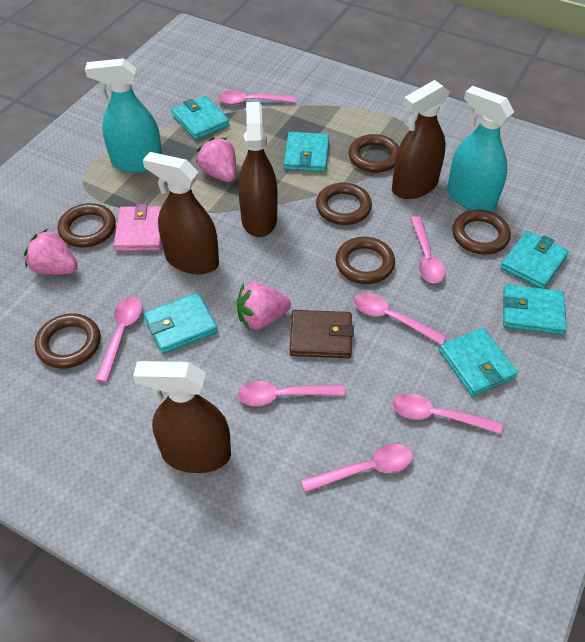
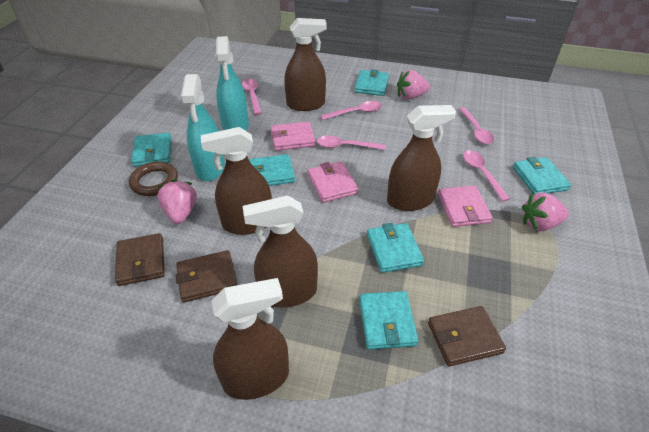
brown ring: [35,313,101,369] [58,203,116,248] [316,183,372,225] [336,237,395,284] [348,134,399,173] [452,210,511,255] = 6 -> [129,162,178,196] = 1
brown spray bottle: [133,361,231,473] [143,152,219,274] [238,102,278,237] [392,80,450,199] = 4 -> [201,127,272,235] [211,278,289,400] [243,195,318,308] [284,18,327,111] [387,105,456,211] = 5
brown wallet: [290,310,354,358] = 1 -> [115,233,165,286] [176,250,237,303] [428,306,506,366] = 3
pink spoon: [95,297,143,382] [218,90,296,105] [238,381,346,406] [301,444,413,493] [354,293,447,344] [393,393,503,434] [411,217,446,283] = 7 -> [242,79,262,115] [317,135,386,150] [320,101,382,120] [459,107,494,144] [463,150,510,201] = 5
pink wallet: [113,204,162,251] = 1 -> [271,121,316,151] [308,161,359,203] [438,185,493,227] = 3

